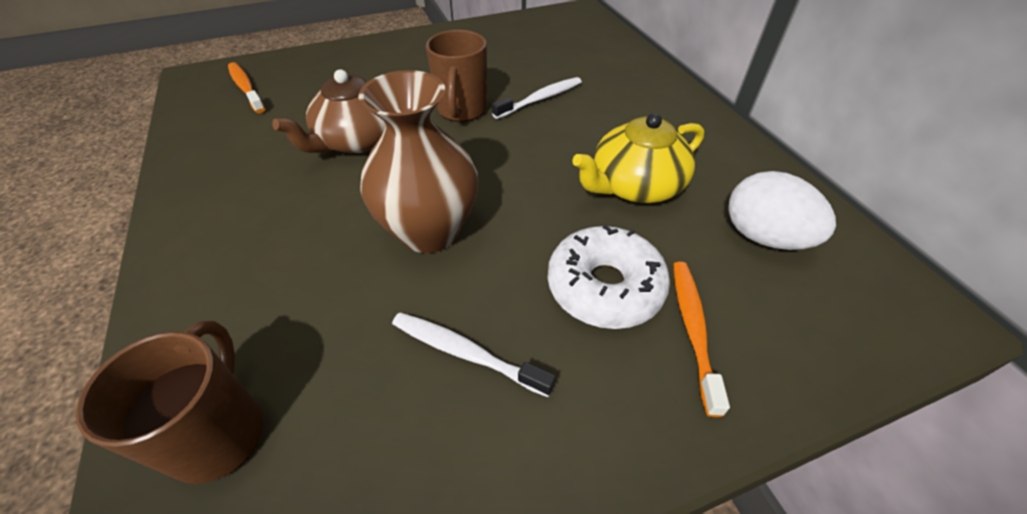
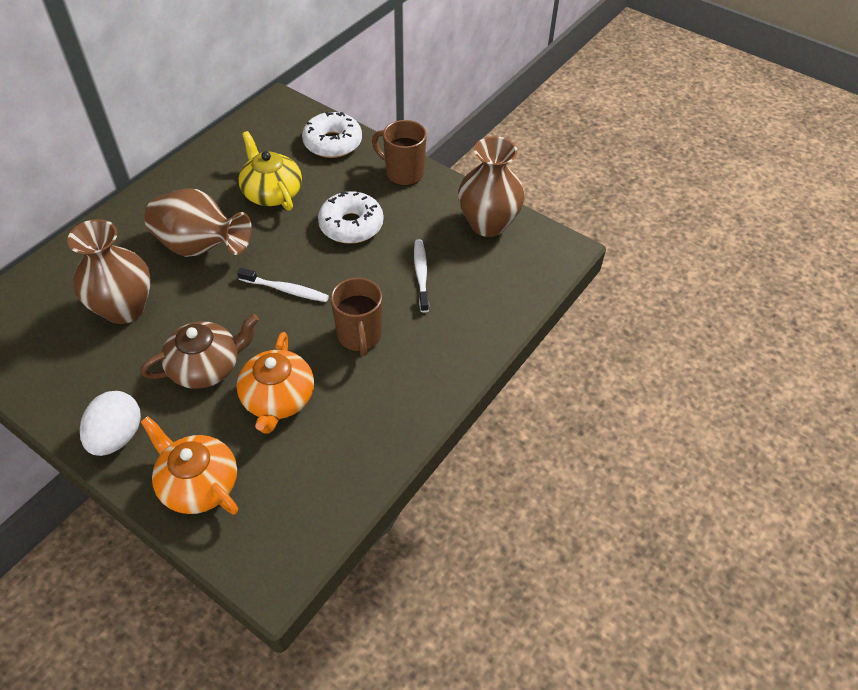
brown vase: [358,70,478,253] = 1 -> [67,219,151,324] [144,189,252,257] [458,136,524,237] = 3
orange teapot: none = 0 -> [141,416,238,515] [237,332,314,434] = 2
orange toothbrush: [228,62,265,113] [673,262,730,417] = 2 -> none = 0
white donut: [548,225,670,329] = 1 -> [302,111,362,158] [318,191,384,244] = 2

